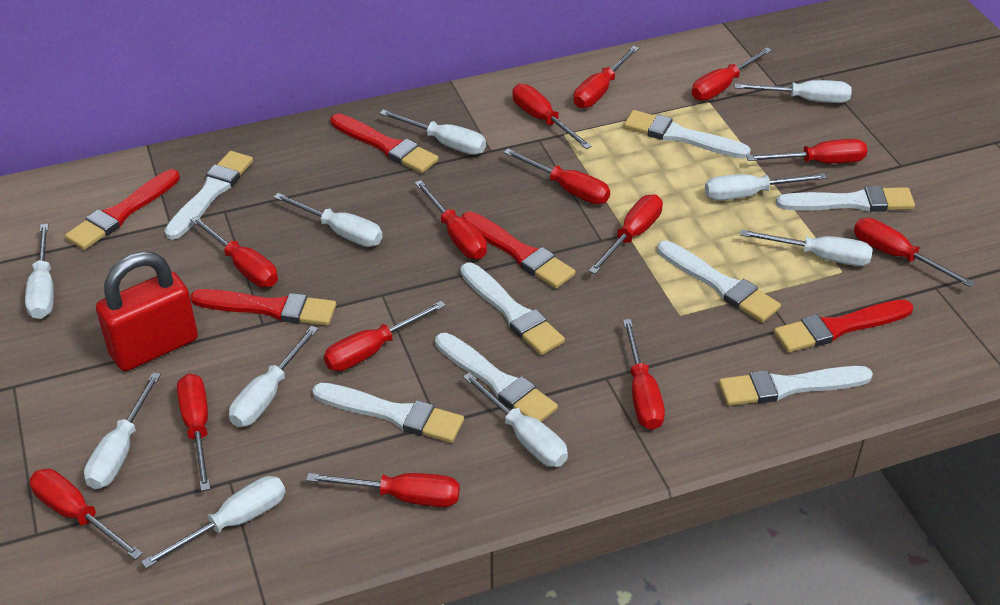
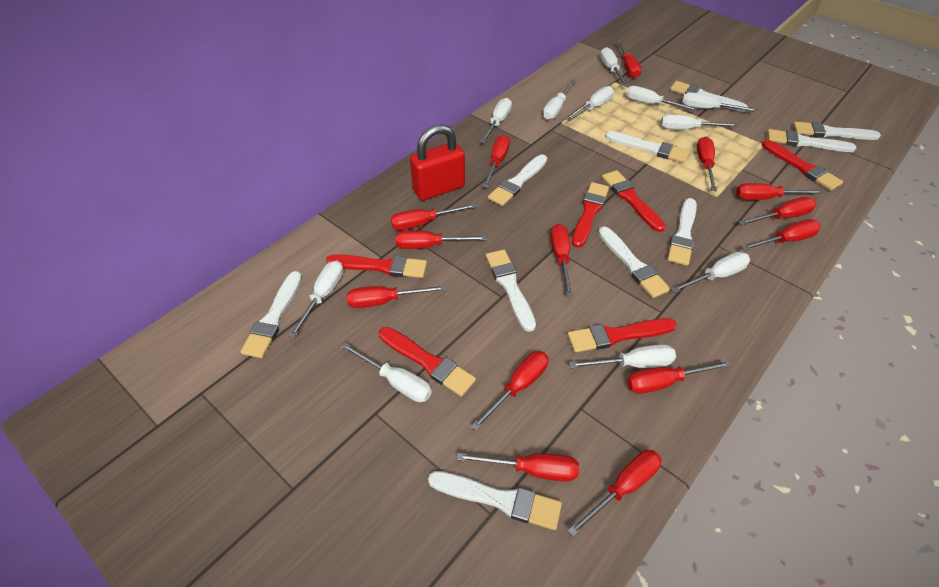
red brush: [65,169,180,250] [190,289,336,326] [330,113,439,173] [462,212,576,289] [774,300,913,353] = 5 -> [326,254,427,278] [379,327,476,396] [567,318,677,352] [572,182,609,248] [602,170,666,232] [762,140,843,191] = 6
white brush: [164,151,253,240] [312,383,464,443] [435,333,558,422] [460,263,565,355] [624,110,751,158] [657,241,781,323] [719,366,873,406] [776,186,915,212] = 8 -> [240,271,302,358] [428,471,562,530] [486,249,536,332] [488,154,547,206] [598,227,670,298] [605,131,690,163] [667,198,697,266] [670,81,748,112] [767,129,856,152] [793,122,881,140] = 10
white screwdriver: [25,224,54,319] [84,372,161,489] [141,476,285,569] [229,326,319,427] [274,193,383,247] [379,109,486,155] [463,372,568,467] [705,173,827,201] [735,80,852,103] [740,230,873,266] = 10 -> [289,260,344,338] [341,343,432,402] [480,98,512,143] [543,80,576,120] [566,86,614,122] [569,344,676,368] [600,47,629,87] [626,86,698,111] [661,114,738,129] [671,252,750,293] [682,92,758,112] = 11

